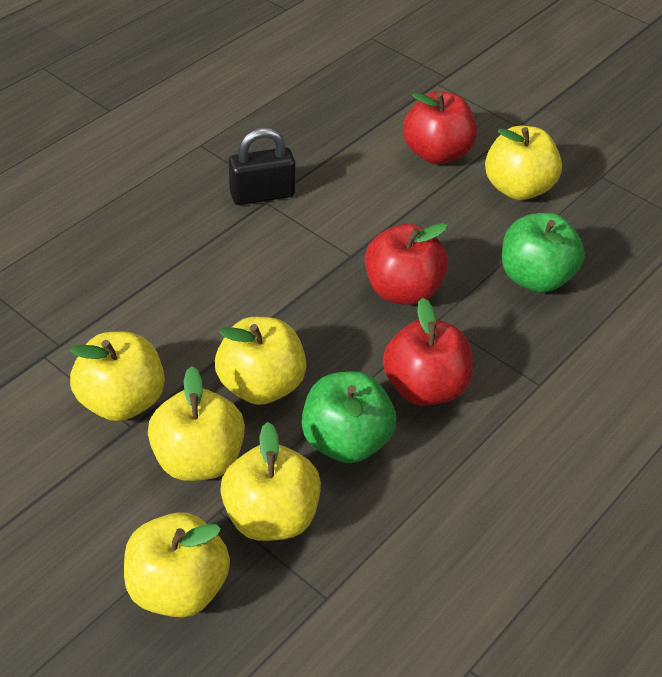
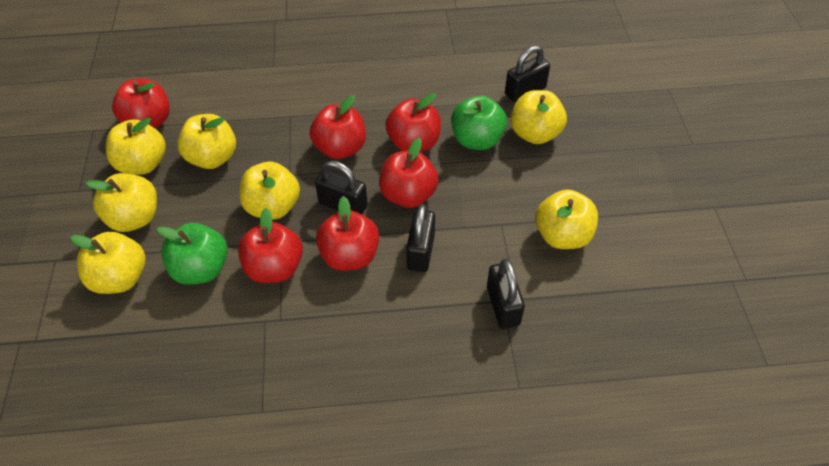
black padlock: [229,128,295,205] = 1 -> [315,160,368,214] [406,204,435,272] [487,259,525,329] [505,45,550,102] = 4
red apple: [365,223,448,305] [383,298,473,406] [403,91,477,164] = 3 -> [112,78,170,128] [238,208,303,283] [310,95,366,159] [316,196,379,271] [379,138,438,208] [386,93,441,152] = 6
yellow apple: [70,332,165,421] [124,512,230,618] [148,366,245,481] [215,317,306,405] [220,422,321,541] [485,126,562,200] = 6 -> [70,232,145,294] [85,173,157,232] [106,118,166,175] [177,114,236,169] [239,162,300,220] [511,90,567,144] [535,189,598,249] = 7

